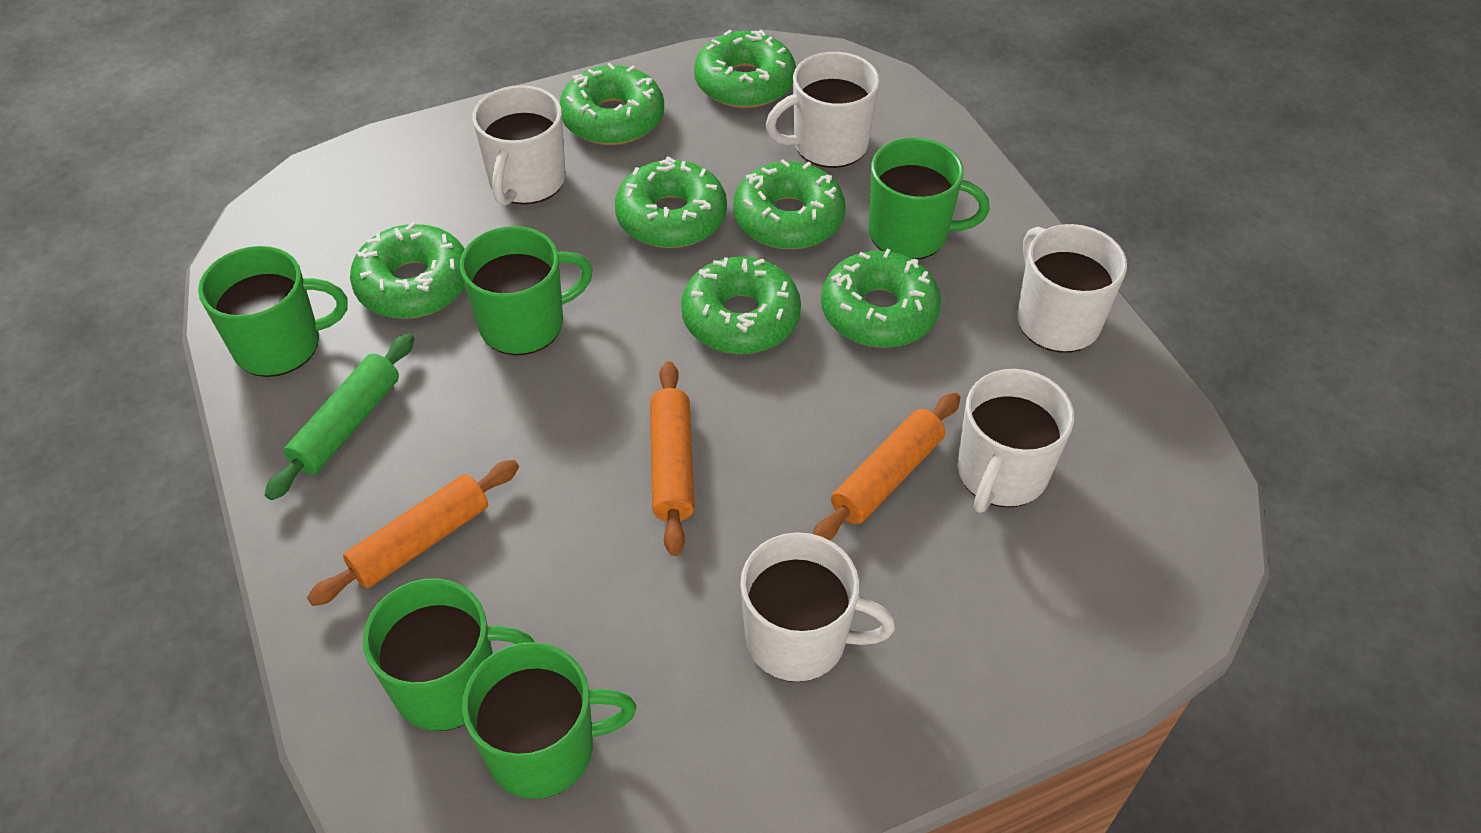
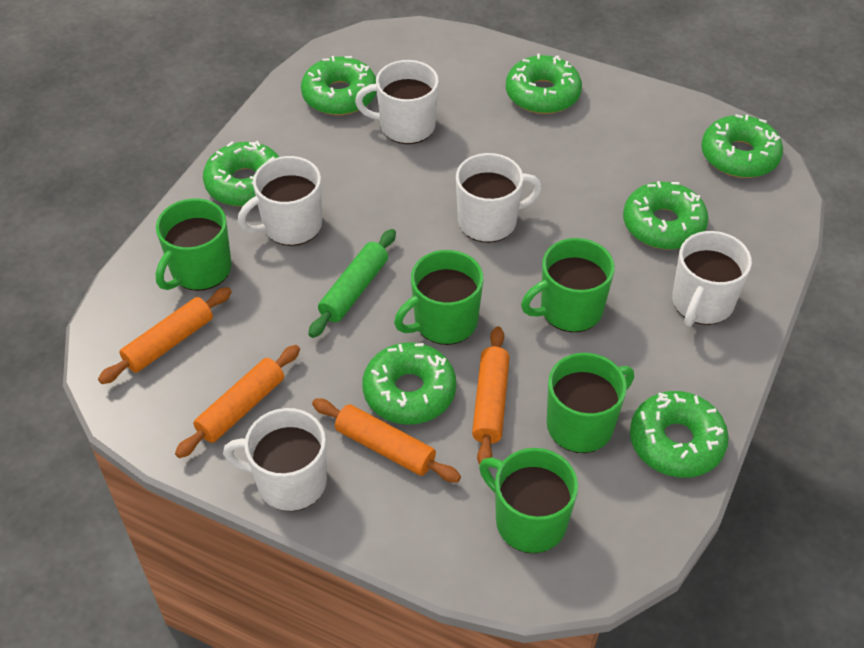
orange rolling pin: [307,460,519,606] [650,361,694,556] [813,393,960,540] = 3 -> [98,287,232,384] [175,345,300,458] [312,398,461,482] [472,326,510,465] = 4

